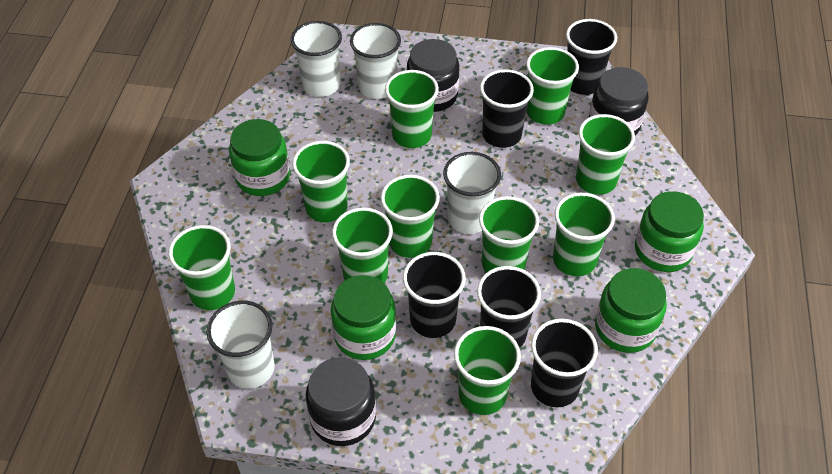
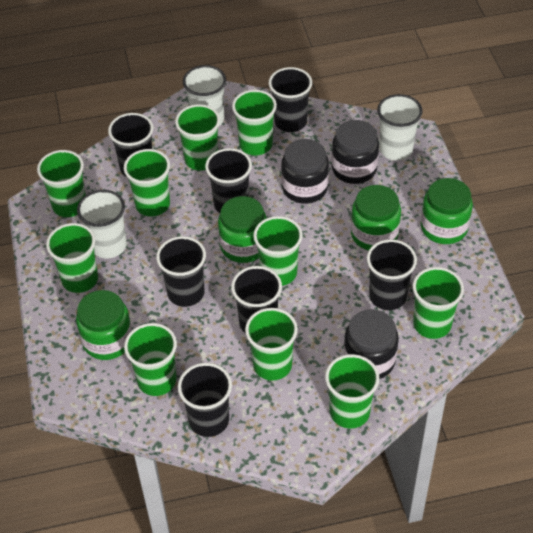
black cup: [403,252,466,338] [477,266,541,348] [480,69,534,148] [531,319,598,407] [566,19,617,95] = 5 -> [108,113,153,178] [156,236,206,307] [178,363,232,437] [205,148,252,213] [231,266,282,334] [269,67,312,132] [367,239,417,310] = 7
white cup: [206,301,275,389] [291,21,342,97] [350,23,401,99] [443,152,501,234] = 4 -> [77,190,127,259] [183,65,226,127] [377,94,423,160] = 3

